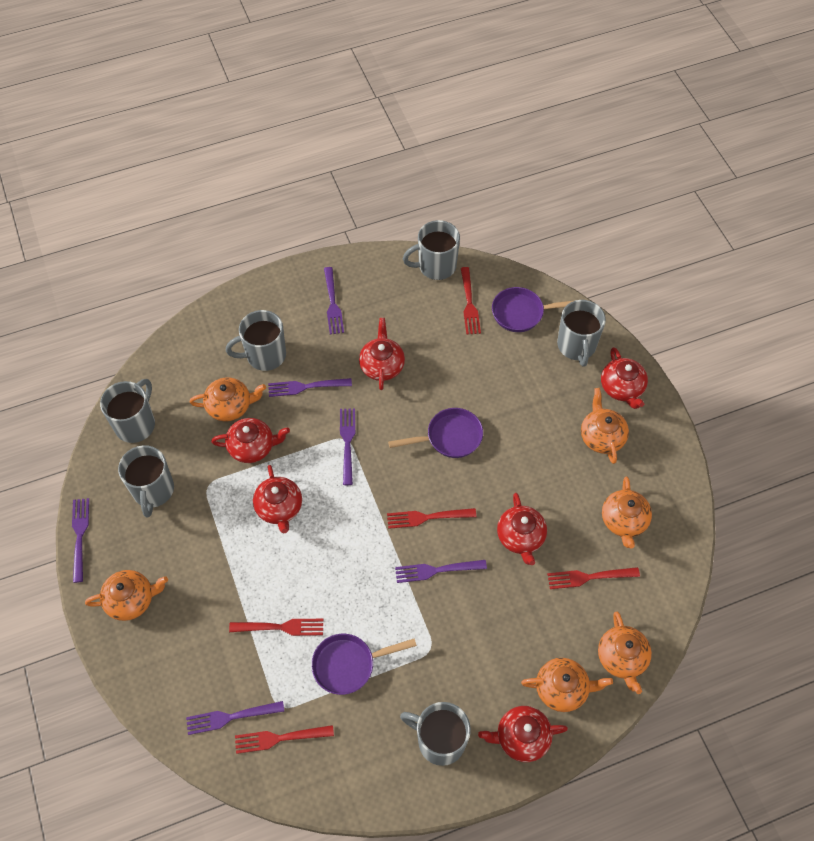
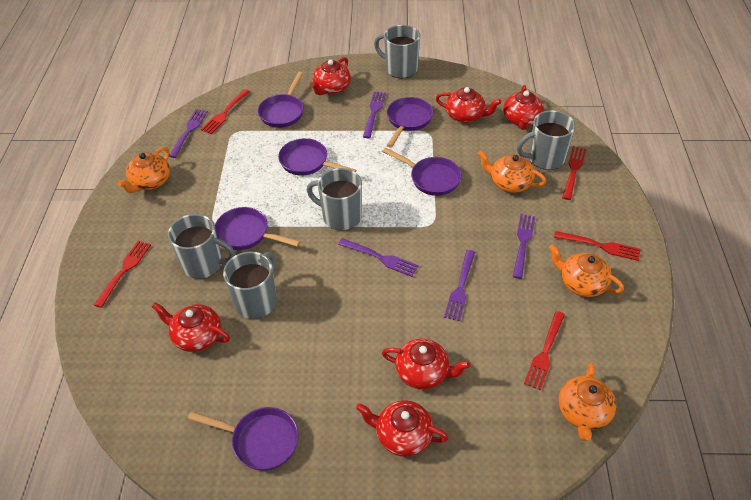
grey mug: [100,379,155,443] [118,445,174,518] [226,310,286,371] [400,702,471,766] [403,220,460,280] [557,300,606,367] = 6 -> [168,214,235,279] [223,251,277,319] [307,168,362,231] [374,25,420,78] [517,110,575,170] = 5
orange teapot: [85,570,168,621] [190,377,266,421] [521,658,613,712] [581,388,629,464] [598,612,652,694] [602,477,652,548] = 6 -> [118,147,170,193] [478,151,546,193] [549,244,624,297] [559,363,616,441] = 4
purple fork: [72,498,89,583] [186,701,285,735] [268,378,352,397] [324,267,344,334] [340,408,355,485] [395,560,487,583] = 6 -> [169,109,208,158] [338,238,419,277] [363,91,386,138] [444,250,475,321] [513,214,535,279] = 5
purple pan: [311,634,417,695] [388,408,483,458] [492,287,573,332] = 3 -> [188,407,299,471] [215,207,300,250] [258,72,304,128] [278,138,356,175] [382,147,462,196] [387,97,433,148] = 6

